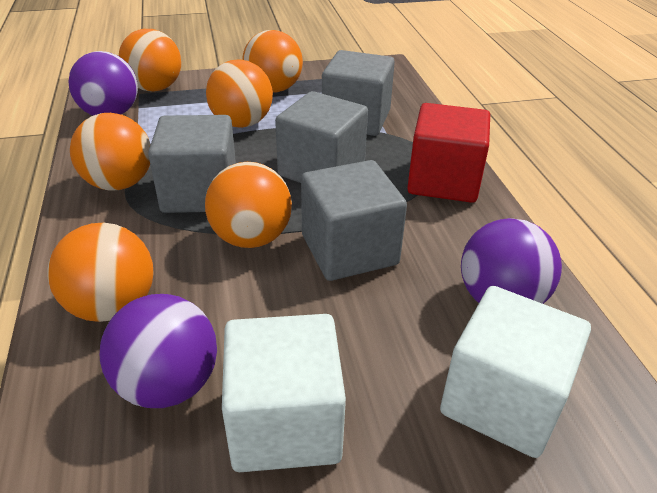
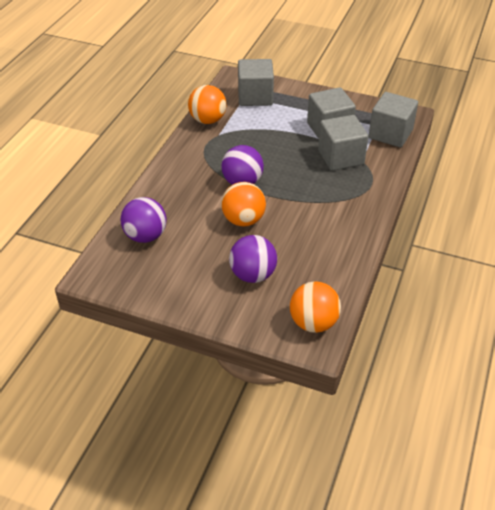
orange ball: [47,223,153,322] [70,113,151,191] [119,29,181,92] [205,162,292,248] [206,60,273,128] [242,30,303,93] = 6 -> [188,85,226,124] [221,182,266,226] [290,281,341,333] = 3
red cube: [407,103,490,203] = 1 -> none = 0
white cube: [222,314,346,472] [440,286,591,458] = 2 -> none = 0

